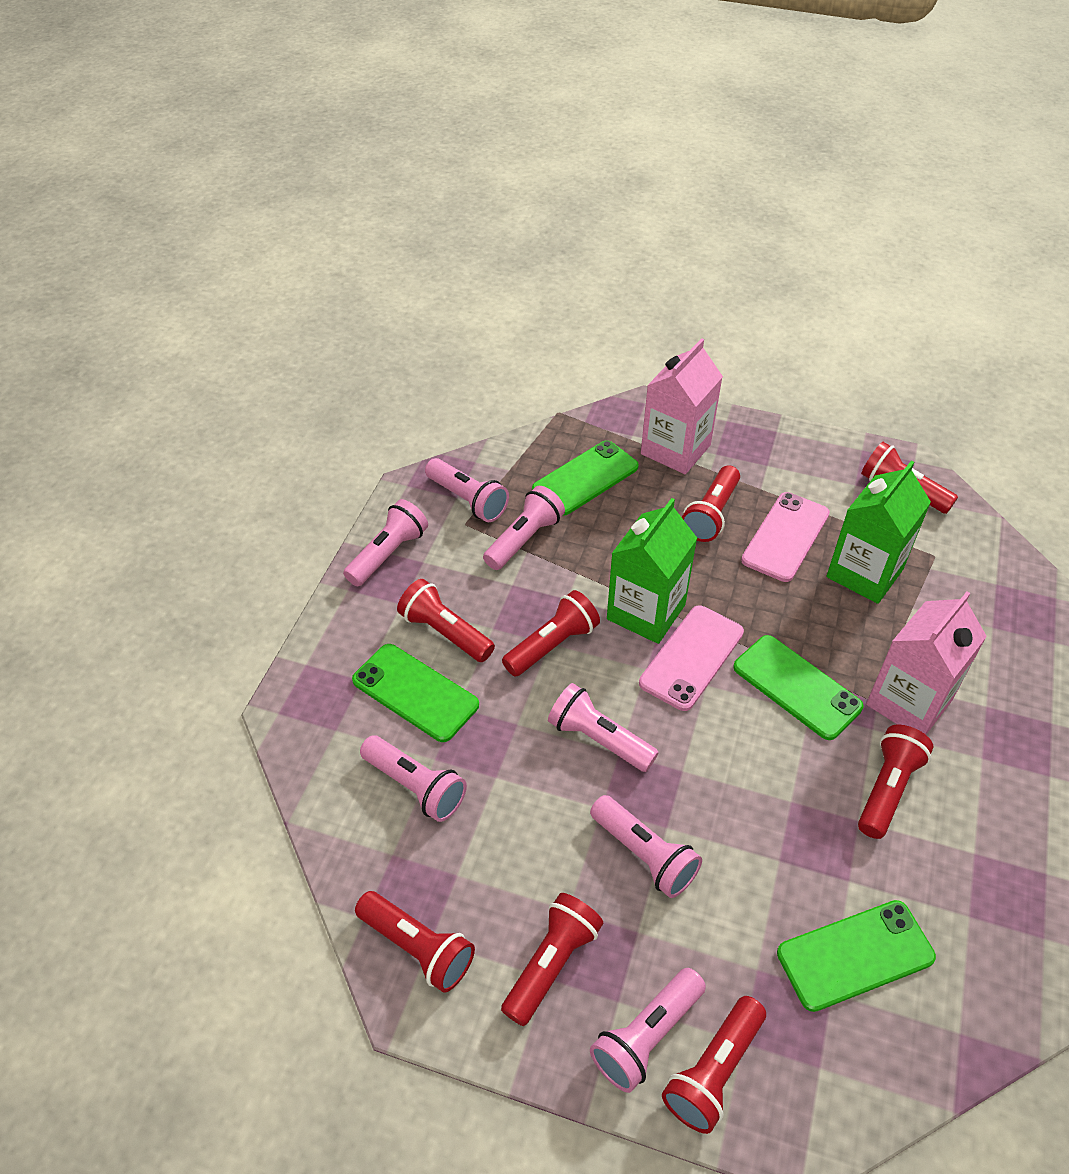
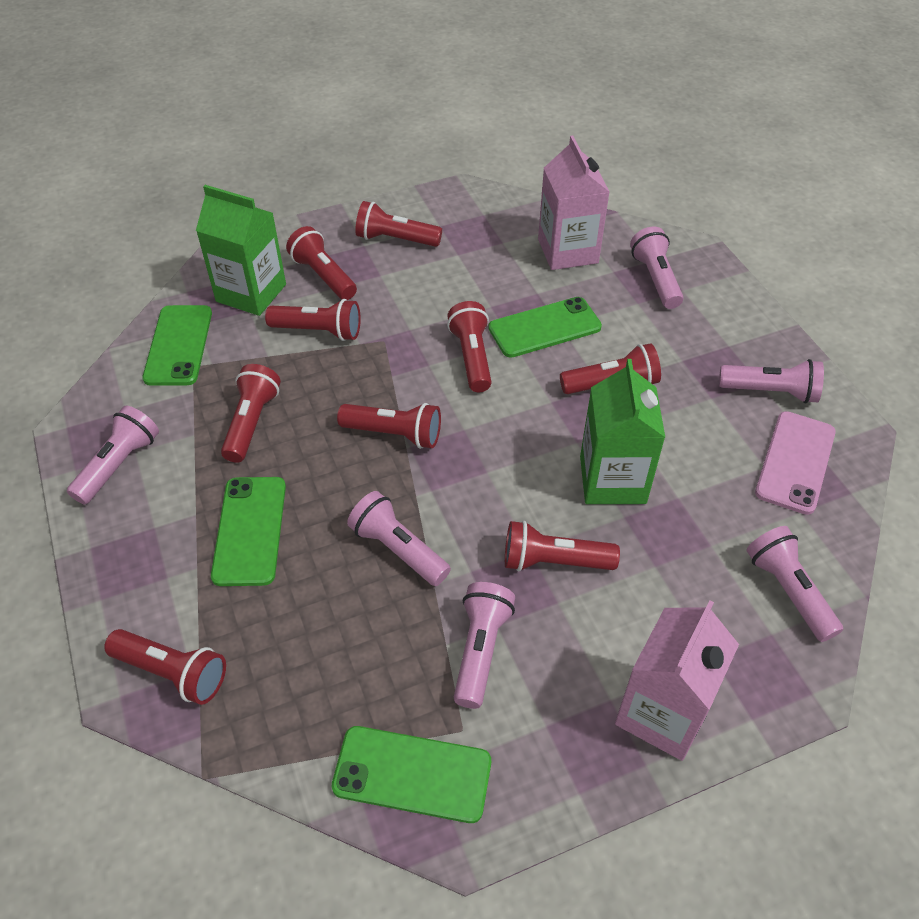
pink flashlight: [343,499,428,586] [360,735,467,822] [425,458,509,522] [483,486,565,570] [548,683,659,772] [590,795,702,898] [590,968,706,1093] = 7 -> [67,406,159,505] [347,491,451,586] [454,582,515,709] [630,227,684,309] [719,359,824,403] [747,526,843,642] = 6
pink phone: [639,605,744,711] [741,492,830,582] = 2 -> [755,411,836,515] = 1
red flashlight: [355,891,475,993] [397,579,495,662] [501,893,603,1026] [502,590,600,677] [662,996,766,1134] [682,465,740,542] [858,725,934,839] [861,442,958,514] = 8 -> [104,629,226,705] [221,364,281,463] [265,299,361,341] [286,226,357,300] [337,403,441,449] [355,201,442,247] [447,301,492,392] [505,521,620,571] [560,343,661,394] = 9

